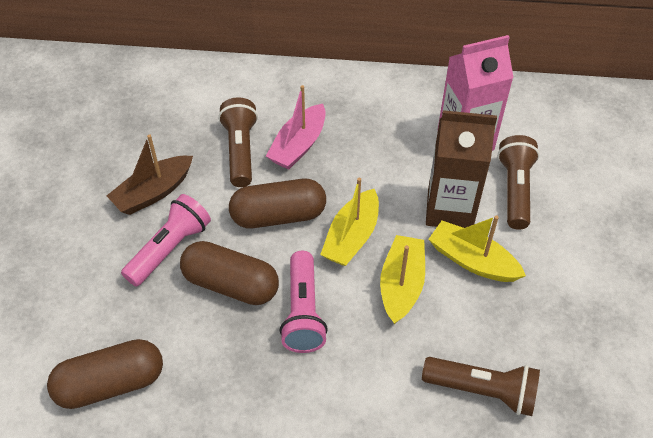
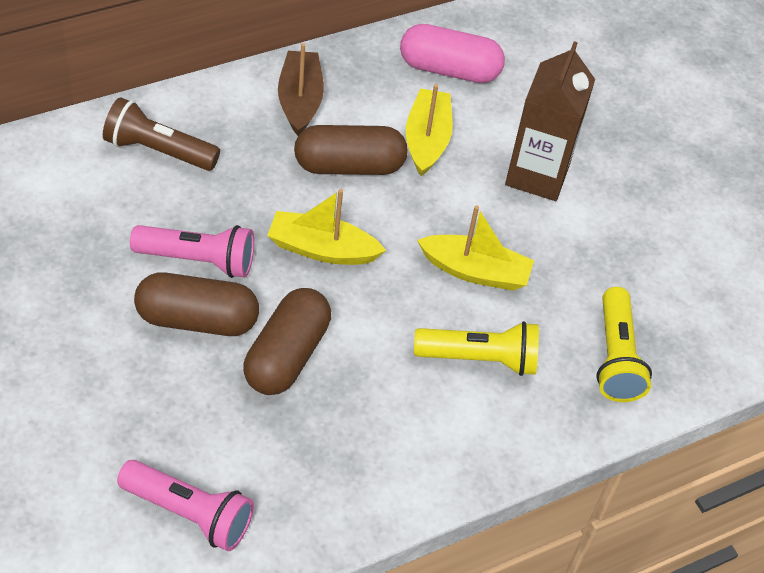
brown flashlight: [218,97,258,187] [422,357,540,416] [498,135,540,230] = 3 -> [103,97,220,171] = 1
pink boat: [266,85,326,170] = 1 -> none = 0
pink capsule: none = 0 -> [400,24,505,83] = 1
pink carton: [438,35,514,151] = 1 -> none = 0
yellow flashlight: none = 0 -> [414,321,539,376] [596,287,652,402] = 2

